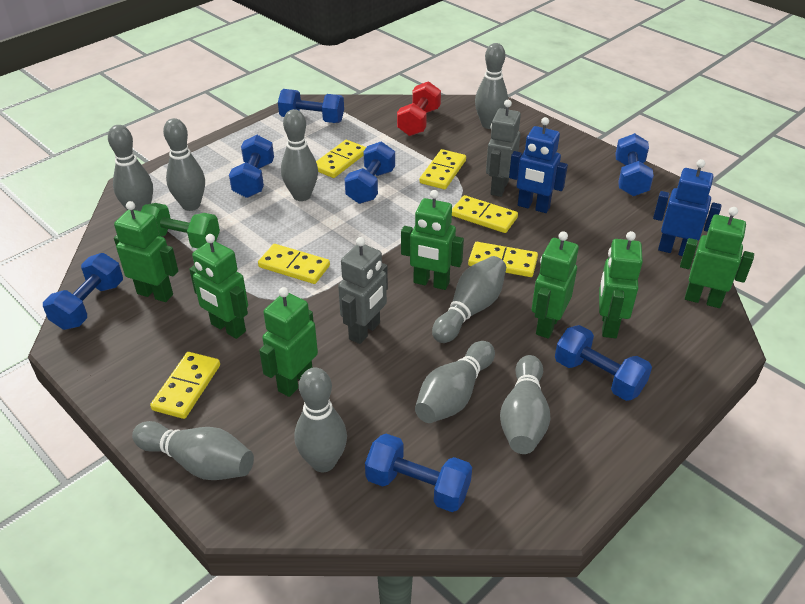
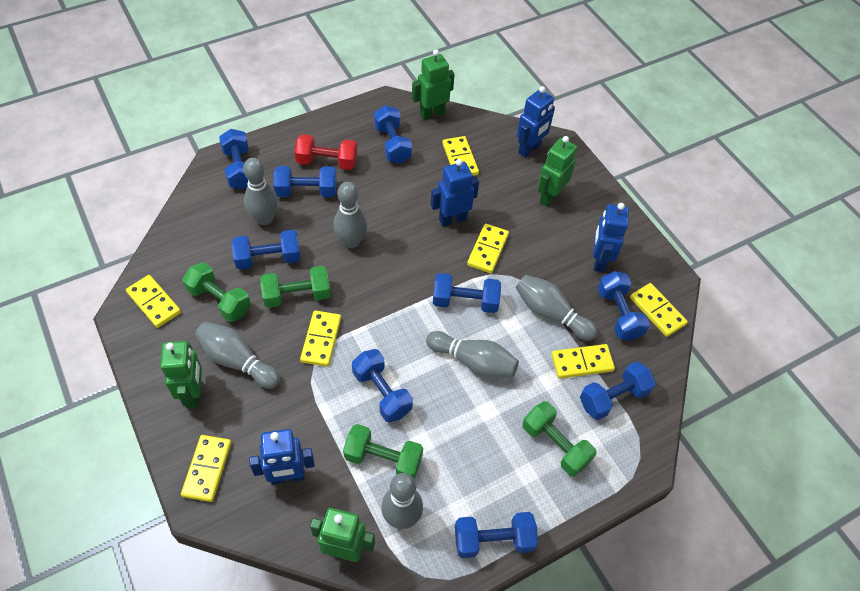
blue dumbbell: [43,253,123,330] [229,135,274,198] [278,89,344,123] [345,142,395,204] [365,434,472,512] [555,325,652,401] [615,133,654,196] = 7 -> [219,129,249,189] [232,230,300,270] [273,166,337,197] [352,349,413,423] [374,105,412,164] [433,273,501,313] [455,512,538,558] [580,361,656,420] [597,271,650,341] = 9
blue robot: [509,117,568,213] [653,159,722,256] = 2 -> [249,429,315,485] [431,159,479,227] [517,86,555,158] [593,203,629,273] = 4
green dumbbell: [141,203,220,249] = 1 -> [182,262,251,322] [260,266,331,308] [343,424,423,478] [522,401,597,476] = 4
green robot: [114,201,178,302] [189,234,248,339] [259,287,318,397] [401,190,464,290] [532,231,579,339] [599,231,643,338] [680,207,754,308] = 7 -> [160,341,202,408] [310,508,375,562] [412,49,455,120] [538,136,577,207] = 4
grey bowling pin: [108,125,153,211] [132,421,254,480] [163,118,205,211] [281,109,318,201] [295,367,347,472] [415,341,495,423] [432,256,506,343] [475,43,508,129] [500,355,551,454] = 9 -> [195,322,280,389] [243,158,278,225] [333,182,367,248] [381,473,423,529] [426,331,519,378] [516,275,597,341] = 6
grey robot: [338,237,388,344] [486,100,521,197] = 2 -> none = 0
yellow domino: [150,352,220,419] [258,244,330,284] [316,140,366,178] [420,149,466,189] [452,195,518,233] [468,242,538,277] = 6 -> [126,275,181,328] [181,435,232,502] [300,311,341,367] [442,136,479,176] [467,224,509,273] [552,344,615,379] [630,283,688,337] = 7

